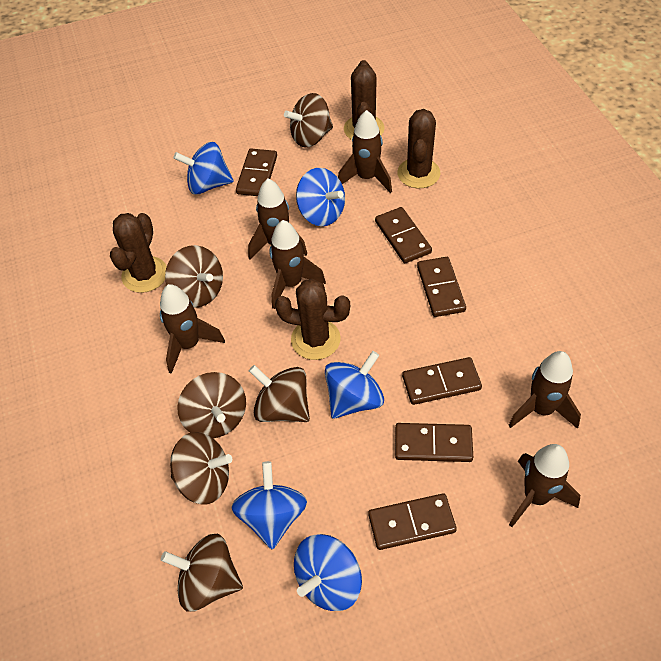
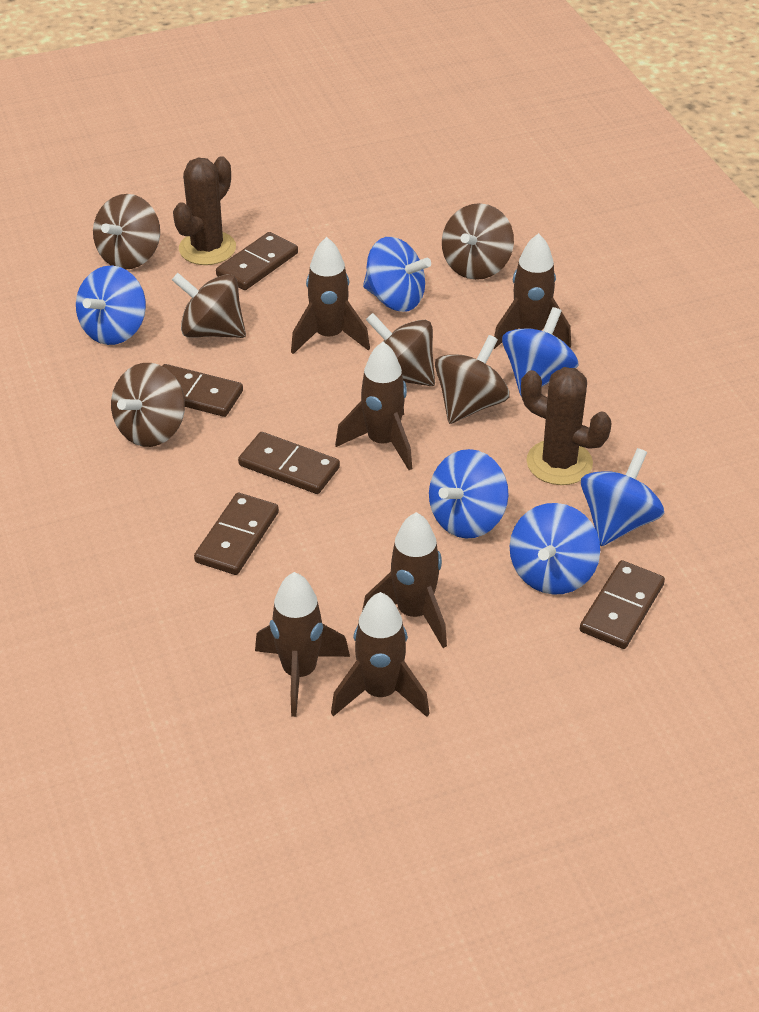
blue spinning top: [173,142,234,195] [232,461,307,549] [294,534,362,611] [296,168,345,226] [325,351,384,419] = 5 -> [76,266,146,345] [363,237,431,312] [429,449,509,539] [502,307,579,397] [510,503,600,595] [581,448,664,546] = 6
brown cactus: [110,213,167,293] [275,279,350,360] [344,60,385,140] [397,109,440,188] = 4 -> [173,156,236,265] [521,367,612,485] = 2
brown domino: [236,149,277,196] [368,493,457,550] [375,207,432,263] [395,423,473,462] [402,357,482,405] [417,257,466,317] = 6 -> [162,364,243,417] [194,493,279,575] [216,232,298,290] [238,432,340,494] [580,560,665,649] = 5

